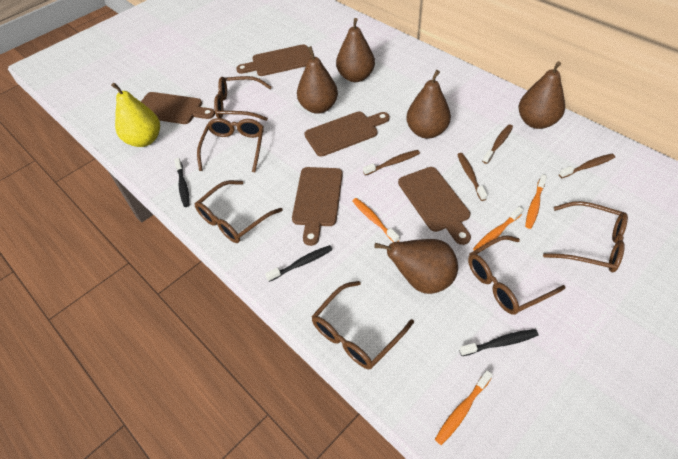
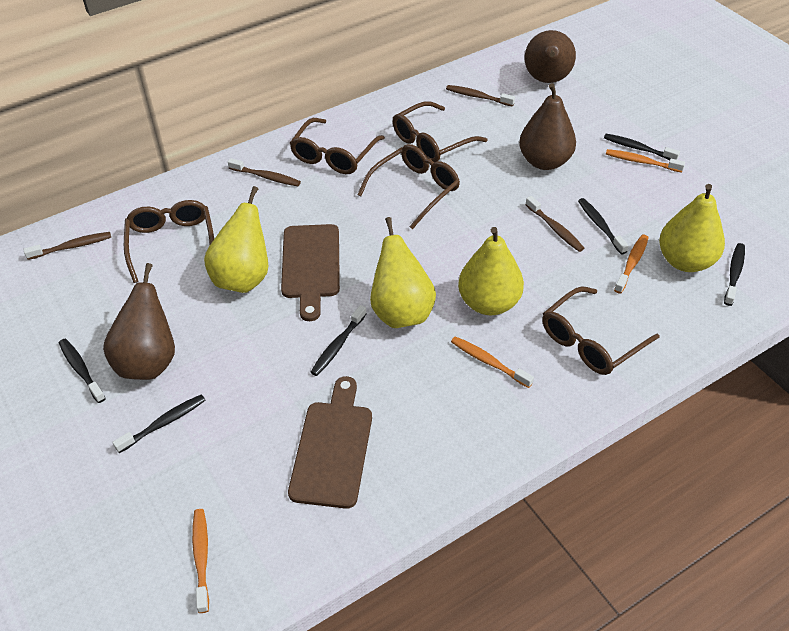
black toothbrush: [174,158,190,207] [265,245,332,282] [459,329,539,356] = 3 -> [59,339,106,403] [112,394,206,453] [311,305,366,376] [578,198,628,254] [604,134,680,160] [724,243,745,306] = 6
brown cutting board: [141,92,215,124] [236,44,312,76] [292,167,343,246] [304,111,390,156] [398,167,471,245] = 5 -> [281,224,340,321] [288,376,372,509] = 2
brown glasses: [195,180,283,243] [197,118,264,172] [214,76,272,121] [311,281,414,369] [468,235,565,315] [543,201,628,272] = 6 -> [124,200,214,283] [290,118,385,174] [357,144,460,229] [393,101,487,162] [542,286,660,375] = 5
brown pear: [297,46,338,114] [336,18,375,82] [374,239,458,294] [406,70,451,139] [519,61,565,129] = 5 -> [103,263,175,380] [519,83,576,170] [525,30,576,83] = 3
yellow pear: [111,83,160,147] = 1 -> [204,186,268,293] [370,217,436,328] [458,227,524,315] [659,184,725,272] = 4

